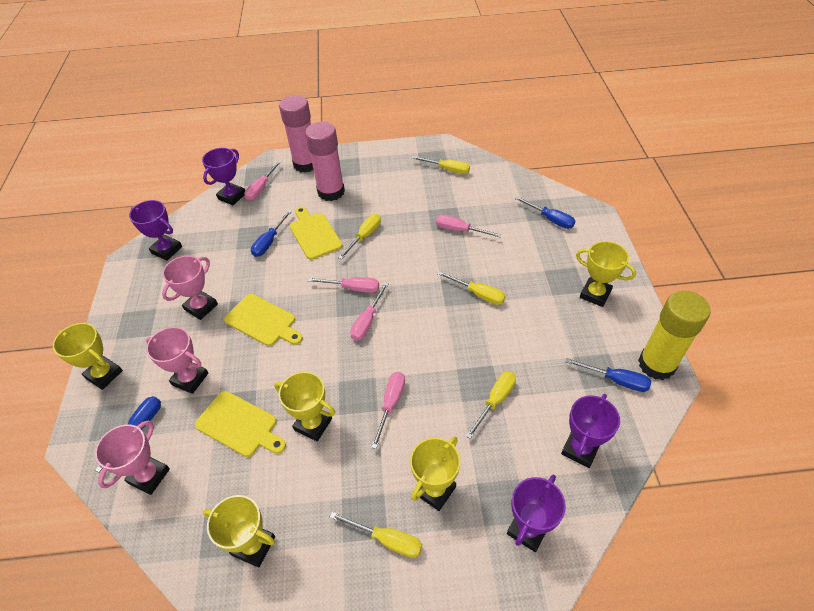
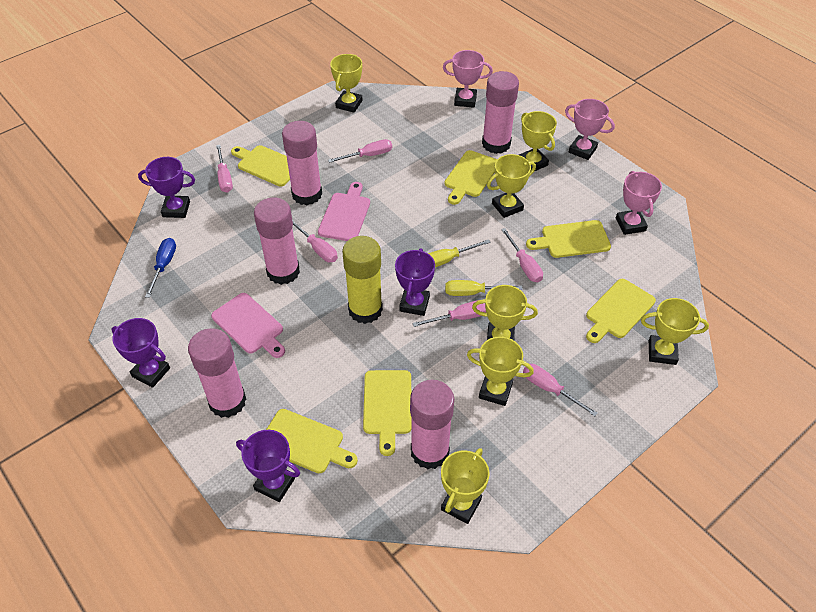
blue screwdriver: [95,396,161,472] [251,210,292,257] [515,197,575,229] [565,358,651,392] = 4 -> [145,238,176,298] = 1
pink cutting board: none = 0 -> [211,293,285,358] [318,182,370,241] = 2
pink glue stick: [279,95,314,173] [305,122,345,201] = 2 -> [188,328,246,418] [254,197,300,285] [282,121,322,205] [410,380,454,469] [482,71,519,154] = 5
pink screwdriver: [244,160,282,201] [308,277,379,293] [350,283,389,341] [371,372,405,449] [436,215,501,237] = 5 -> [216,145,233,193] [292,220,338,262] [328,139,392,163] [412,300,486,327] [501,228,543,282] [523,364,598,416] = 6
yellow cutting board: [195,391,286,457] [224,294,303,346] [290,206,342,260] = 3 -> [231,145,290,187] [266,409,358,473] [363,370,412,456] [444,150,497,205] [526,220,611,258] [586,279,656,343] = 6
yellow screwdriver: [330,512,422,558] [338,214,381,260] [412,156,470,174] [438,271,506,305] [466,371,516,439] = 5 -> [428,239,491,267] [445,280,523,296] = 2
yellow trophy: [53,323,123,390] [203,495,275,568] [274,372,335,441] [410,436,460,511] [576,241,636,307] = 5 -> [330,54,362,113] [441,448,490,524] [467,337,534,406] [472,285,538,340] [487,154,536,218] [519,111,557,171] [641,298,709,365] = 7

